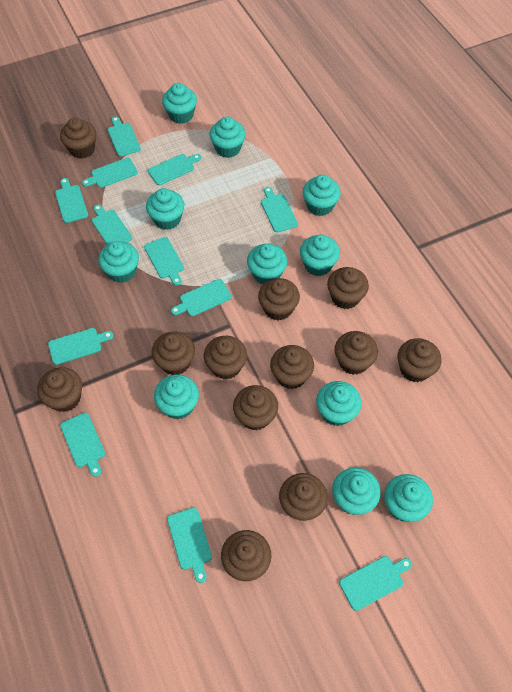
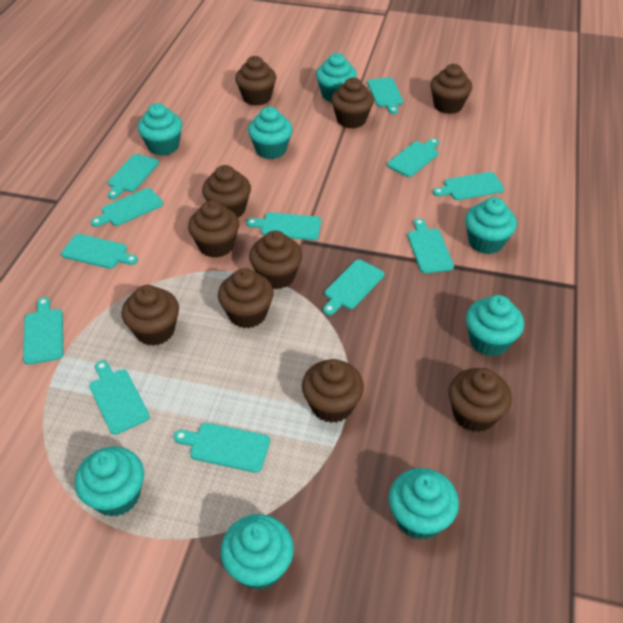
brown cupcake: [37,367,82,412] [60,117,96,159] [151,332,195,375] [204,336,247,380] [221,530,271,581] [233,385,278,430] [258,278,300,320] [270,345,314,389] [279,473,328,521] [327,267,369,309] [335,331,378,375] [397,338,442,382] = 12 -> [122,285,179,346] [188,200,239,258] [202,165,251,218] [218,268,274,328] [235,56,276,106] [249,231,302,289] [302,359,364,423] [331,77,374,129] [430,64,472,114] [448,368,512,432] = 10
turquoise cupcake: [98,241,139,283] [146,188,184,230] [154,374,199,420] [162,83,197,124] [209,117,246,158] [247,244,287,284] [300,234,340,276] [303,175,341,216] [316,381,362,426] [332,467,381,515] [384,474,433,522] = 11 -> [75,447,144,517] [138,103,182,156] [220,514,294,590] [248,107,292,159] [316,53,357,102] [389,468,459,540] [465,197,517,254] [466,295,524,356] = 8

